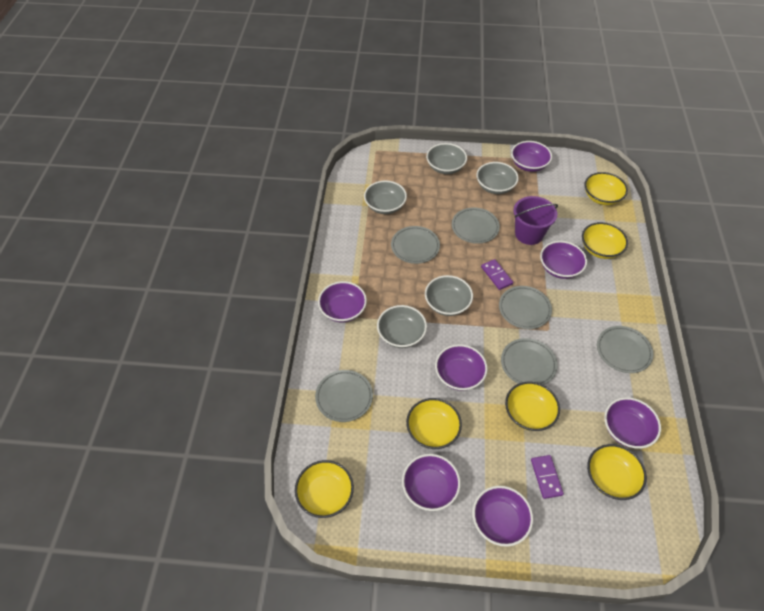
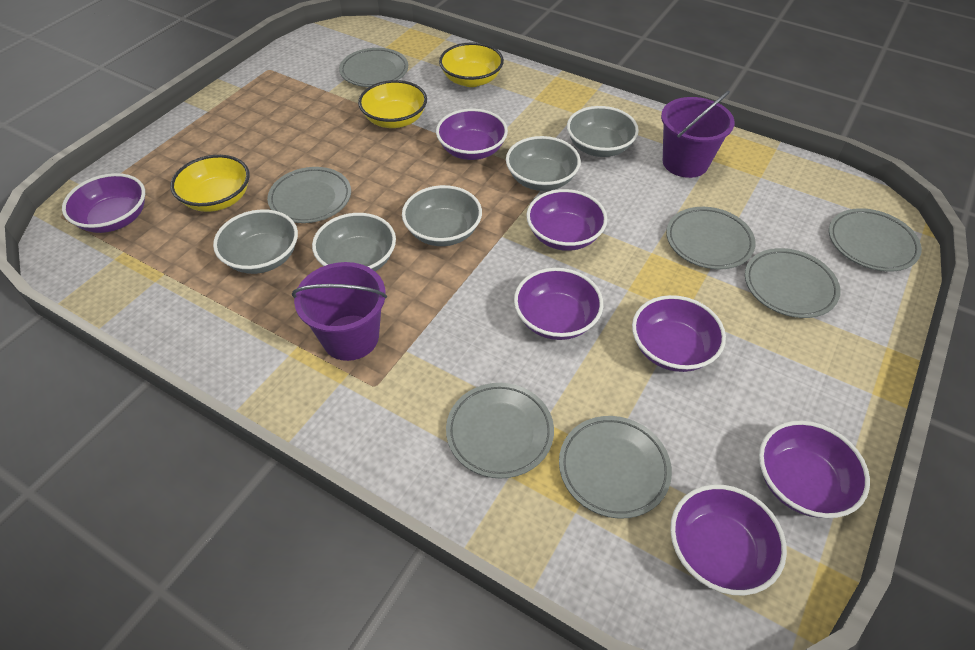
grey plate: [315,370,373,422] [391,226,440,264] [452,207,500,244] [499,286,552,329] [501,338,557,385] [597,326,654,373] = 6 -> [267,167,351,223] [339,48,408,87] [446,383,554,479] [559,416,672,519] [666,207,756,269] [745,248,840,318] [829,208,922,272] = 7
purple bucket: [513,196,558,245] = 1 -> [292,262,387,361] [661,91,735,178] = 2
purple domino: [481,259,513,290] [531,455,564,499] = 2 -> none = 0
yellow bowl: [295,460,354,518] [406,398,462,449] [505,382,560,431] [582,222,628,259] [584,172,628,205] [587,444,647,500] = 6 -> [170,155,250,212] [358,80,427,128] [439,42,504,87] = 3

